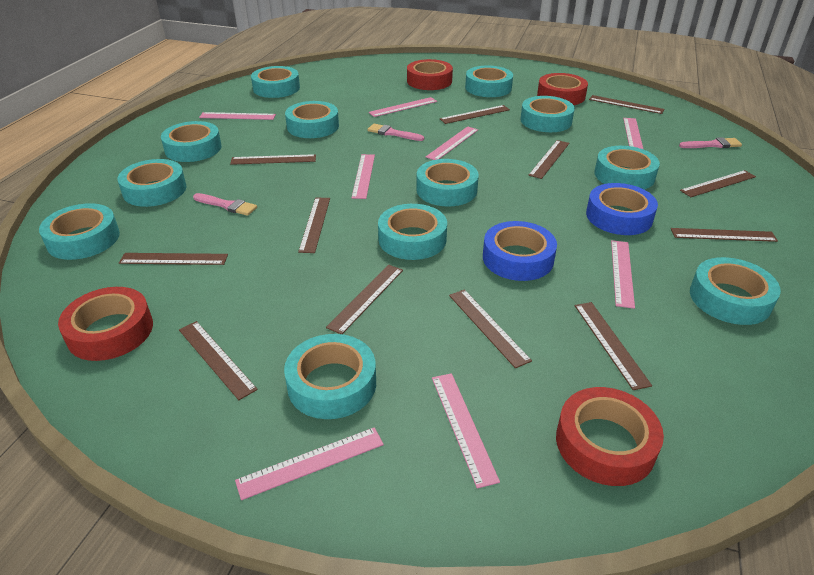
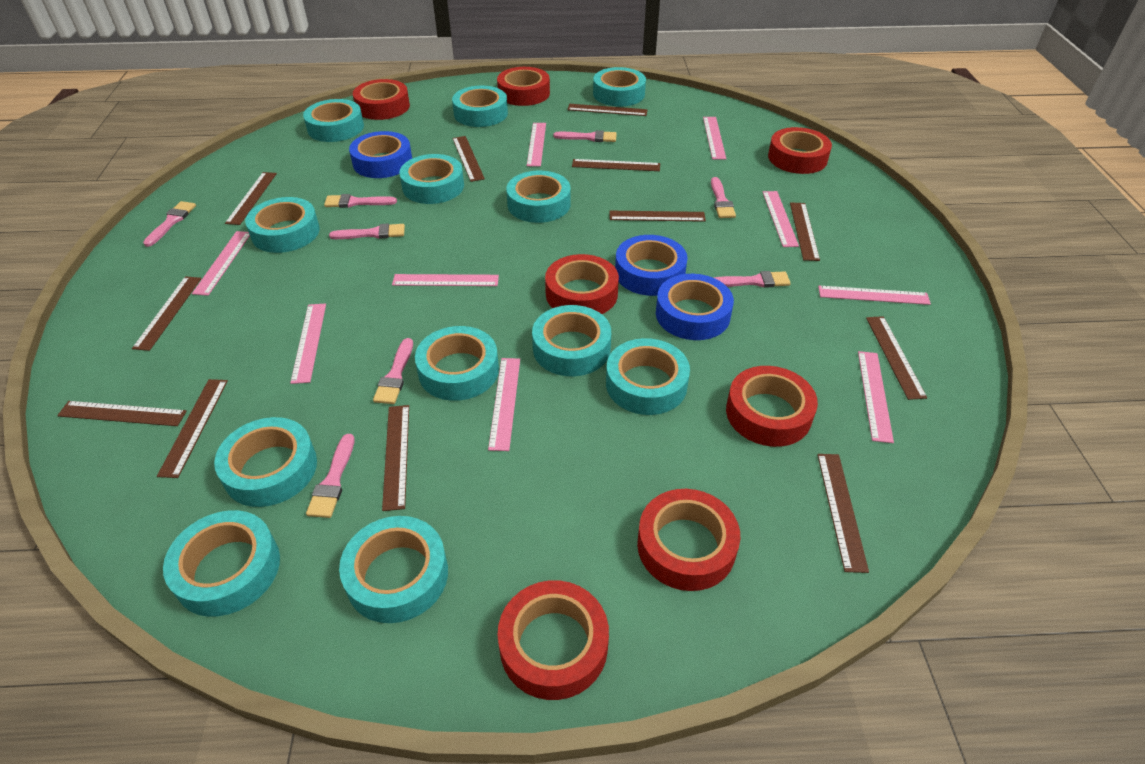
blue tape: [483,221,557,281] [586,183,658,235] = 2 -> [349,131,412,178] [615,235,688,296] [656,274,734,340] = 3
pink brush: [193,193,257,216] [367,124,424,141] [679,137,742,148] = 3 -> [143,201,196,247] [306,434,355,518] [324,194,397,208] [329,224,405,239] [373,338,413,404] [553,130,617,142] [711,177,736,218] [714,271,791,288] = 8
pink ruler: [199,112,276,120] [235,427,384,500] [352,154,375,199] [368,97,437,117] [426,126,478,160] [432,373,500,488] [611,240,635,309] [623,118,644,150] = 8 -> [192,231,250,296] [290,304,326,384] [392,274,499,286] [488,358,520,451] [527,123,546,167] [703,117,726,160] [763,191,799,247] [818,286,931,305] [858,351,894,443] = 9
red tape: [58,287,153,361] [407,59,453,90] [537,73,588,105] [556,387,664,486] = 4 -> [353,79,410,120] [497,67,550,106] [497,580,609,700] [545,254,619,314] [637,489,740,591] [726,366,818,447] [768,127,832,174] = 7

